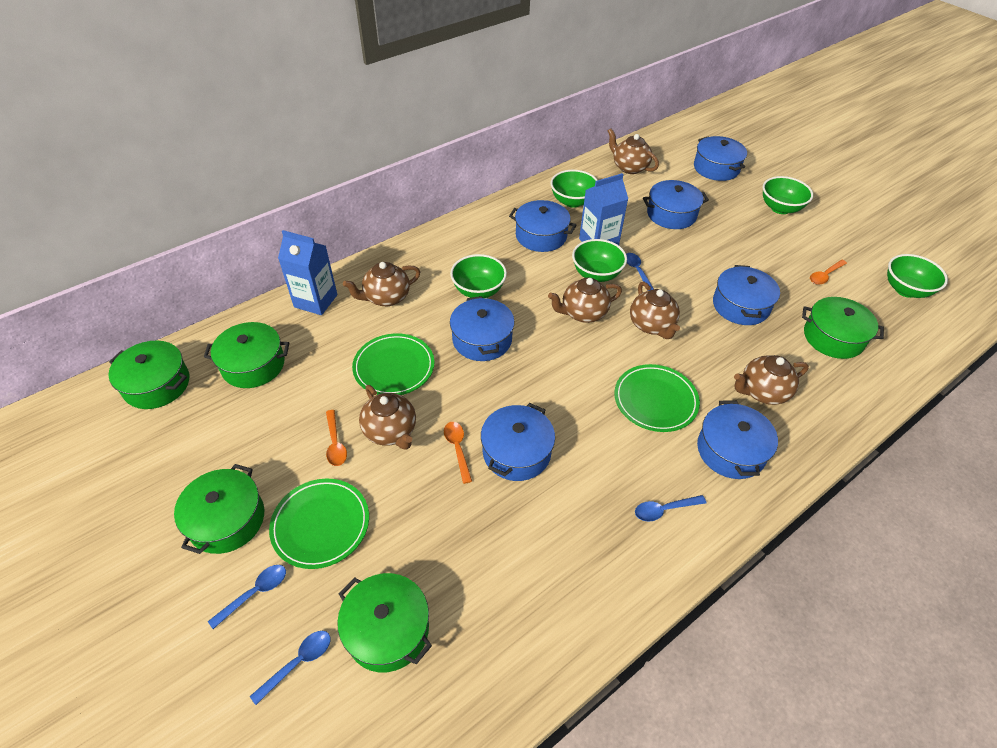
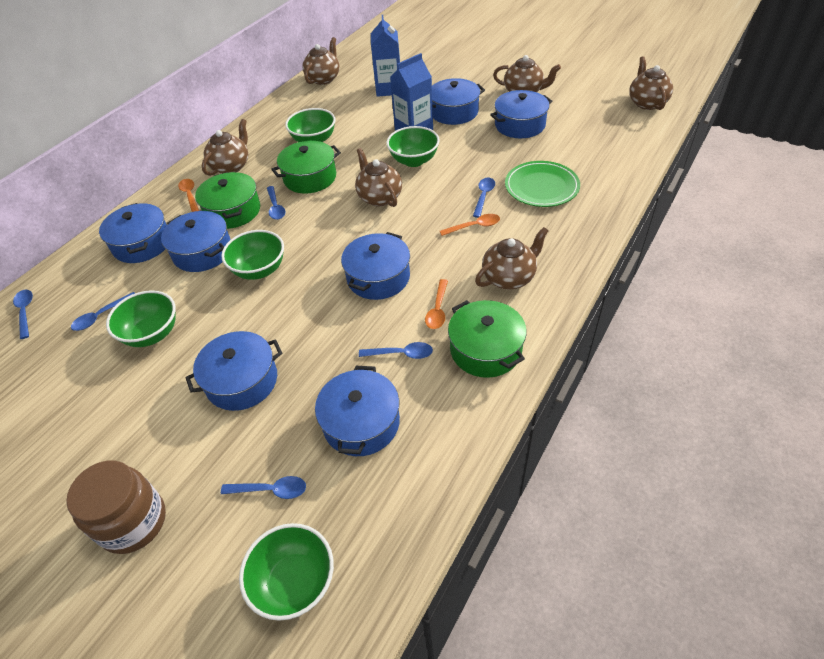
blue spoon: [208,565,286,629] [250,631,331,705] [626,253,654,291] [635,495,706,522] = 4 -> [13,290,33,339] [71,292,135,331] [221,476,306,499] [267,186,285,220] [359,342,433,359] [473,178,495,218] = 6
brown jar: none = 0 -> [66,461,166,554] = 1
green plate: [269,479,369,569] [352,333,434,395] [614,364,700,432] = 3 -> [505,161,580,207] = 1
green pot: [108,340,189,409] [174,464,264,554] [204,322,289,388] [337,573,432,672] [802,297,884,359] = 5 -> [195,172,260,229] [271,141,341,194] [448,300,527,378] = 3

